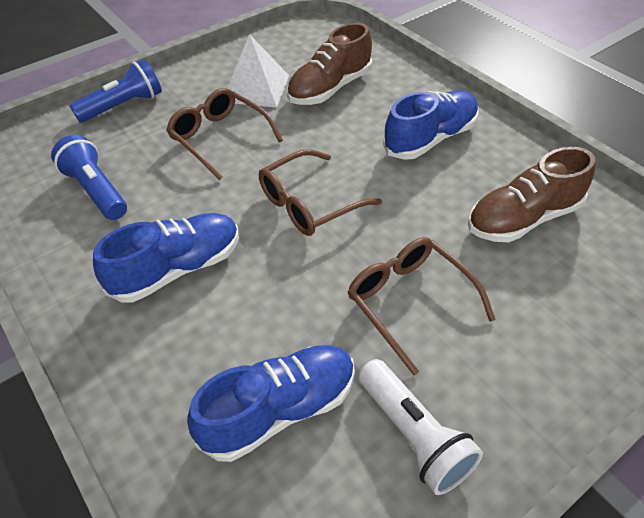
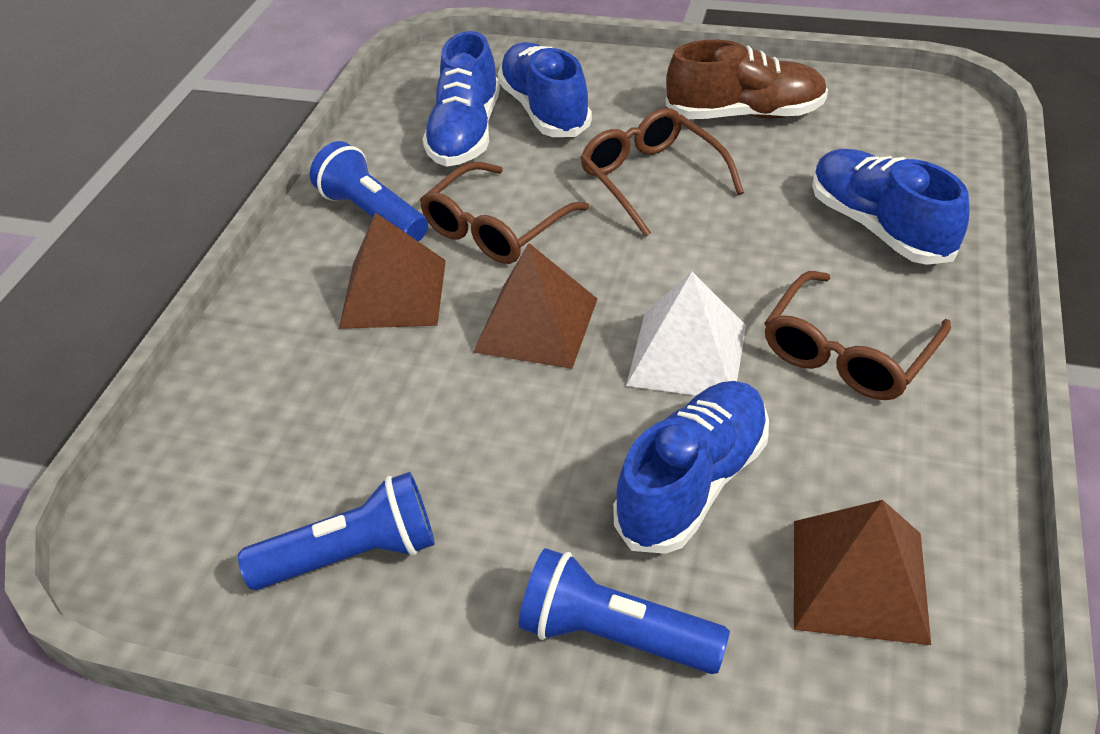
blue flashlight: [51,135,127,220] [69,59,162,123] = 2 -> [238,472,435,590] [310,141,428,242] [519,548,730,674] = 3
blue shoe: [93,213,239,303] [187,345,355,462] [383,91,478,160] = 3 -> [423,31,500,167] [498,42,592,137] [613,381,769,554] [812,149,970,265] = 4
brown pyramid: none = 0 -> [339,212,446,329] [473,243,597,369] [794,500,931,645] = 3
brown shoe: [287,23,372,105] [468,147,596,242] = 2 -> [666,40,828,119] = 1
white flashlight: [358,359,483,495] = 1 -> none = 0

